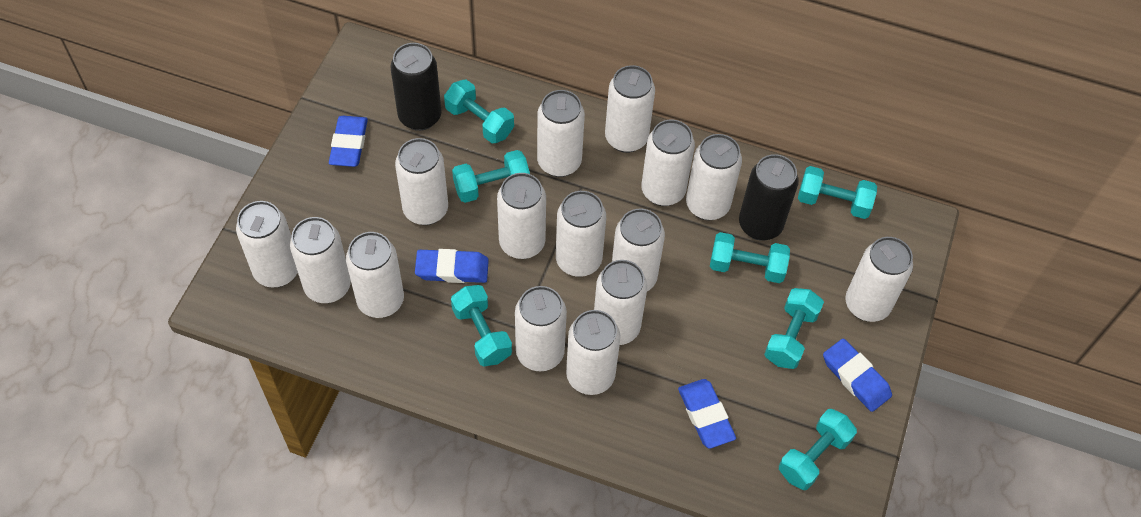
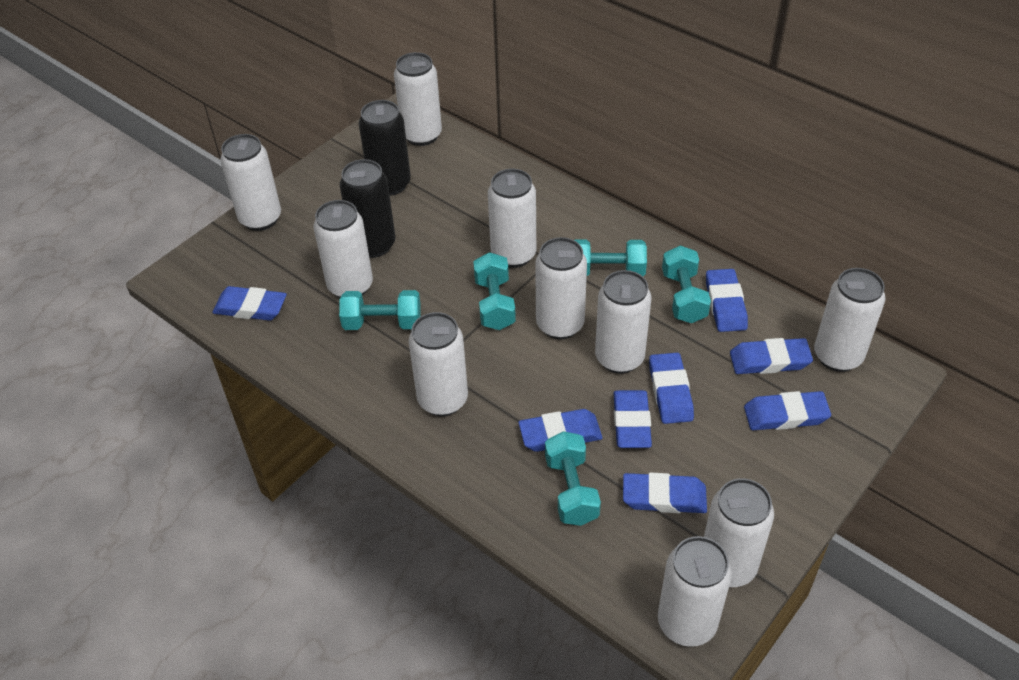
blue eraser: [329,116,368,167] [415,249,489,283] [678,379,736,449] [823,338,892,412] = 4 -> [212,286,287,321] [518,409,603,452] [613,390,652,448] [623,472,707,513] [649,353,694,424] [706,269,748,332] [730,338,813,374] [744,391,831,430] = 8
turquoise dumbbell: [444,79,514,144] [451,285,512,366] [452,150,530,203] [710,232,790,283] [764,288,824,369] [779,409,857,490] [798,166,877,219] = 7 -> [339,290,421,330] [473,252,516,330] [545,431,601,526] [575,239,647,276] [662,245,711,323] = 5
white can: [236,201,298,287] [290,217,351,303] [346,232,404,318] [395,138,448,225] [497,173,546,259] [515,286,567,371] [537,90,585,177] [556,191,606,277] [566,310,620,395] [594,260,647,345] [605,65,655,153] [612,209,665,291] [641,120,695,206] [686,134,742,221] [845,237,913,322] = 15 -> [220,134,281,231] [314,200,373,298] [394,52,442,146] [409,312,468,416] [488,169,536,268] [535,237,587,339] [595,270,652,374] [658,536,732,647] [704,478,774,587] [814,268,885,372] = 10

